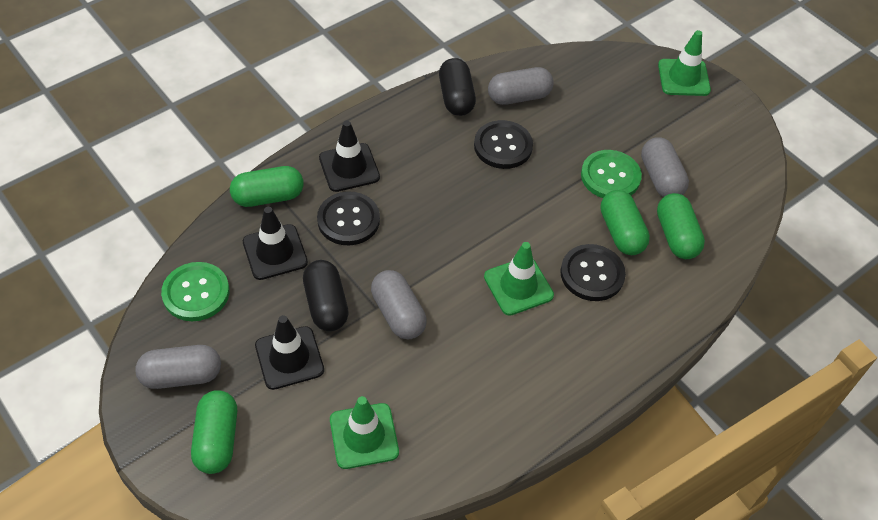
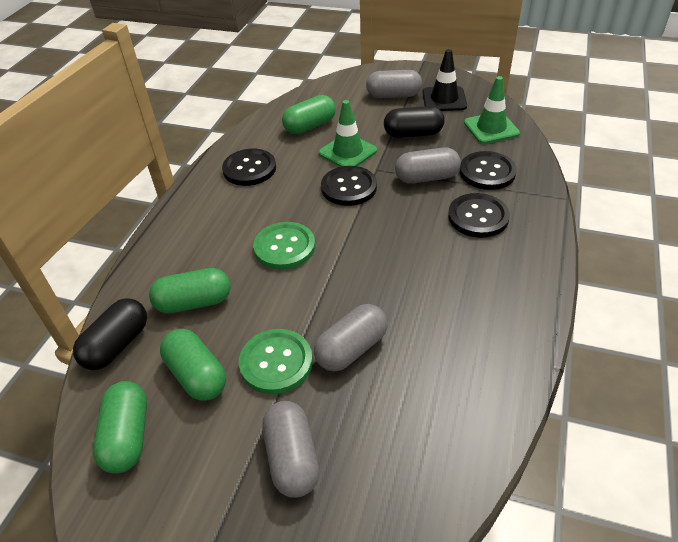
black button: [317,191,380,245] [474,120,533,169] [561,244,626,301] = 3 -> [222,149,276,186] [321,166,377,206] [448,193,510,238] [460,151,517,190] = 4
black traffic cone: [243,207,308,280] [255,315,324,390] [319,121,380,192] = 3 -> [422,49,467,111] = 1
green traffic cone: [330,396,399,469] [484,242,554,316] [658,30,711,96] = 3 -> [319,100,377,167] [464,76,520,144] = 2

